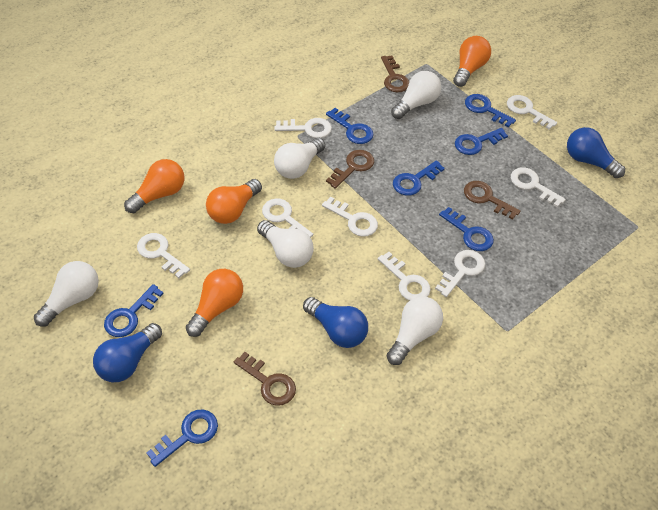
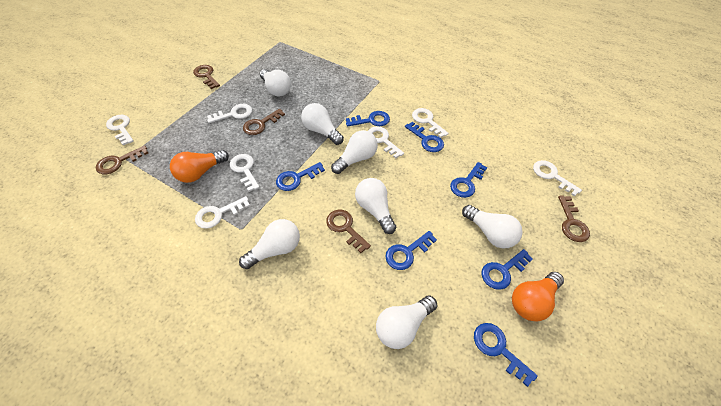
blue light bulb: [93,323,162,382] [303,297,368,348] [567,127,625,178] = 3 -> none = 0
brown key: [234,352,296,406] [326,150,374,189] [381,55,409,92] [464,181,521,220] = 4 -> [96,145,148,174] [193,65,220,89] [243,109,285,135] [326,209,371,253] [558,195,590,242] = 5
orange light bulb: [124,159,184,213] [186,269,243,337] [206,179,262,224] [453,36,491,87] = 4 -> [170,150,229,183] [512,272,564,321] = 2
white key: [137,233,190,278] [262,198,313,238] [275,118,332,138] [322,197,378,237] [378,252,431,301] [435,250,485,297] [507,95,557,130] [511,167,566,207] = 8 -> [106,115,134,145] [195,196,250,229] [207,104,252,123] [230,154,260,192] [368,126,404,158] [412,108,449,138] [533,160,582,196] = 7
white light bulb: [34,261,99,327] [257,220,314,268] [274,138,325,179] [387,296,443,365] [391,71,441,119] = 5 -> [239,219,300,269] [260,69,291,96] [301,103,344,145] [331,130,378,174] [355,178,396,234] [376,295,437,349] [462,205,523,248] = 7

